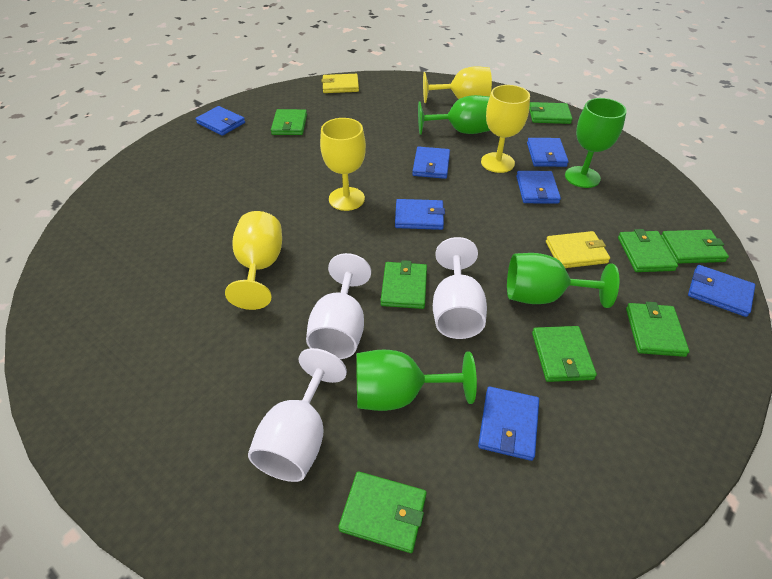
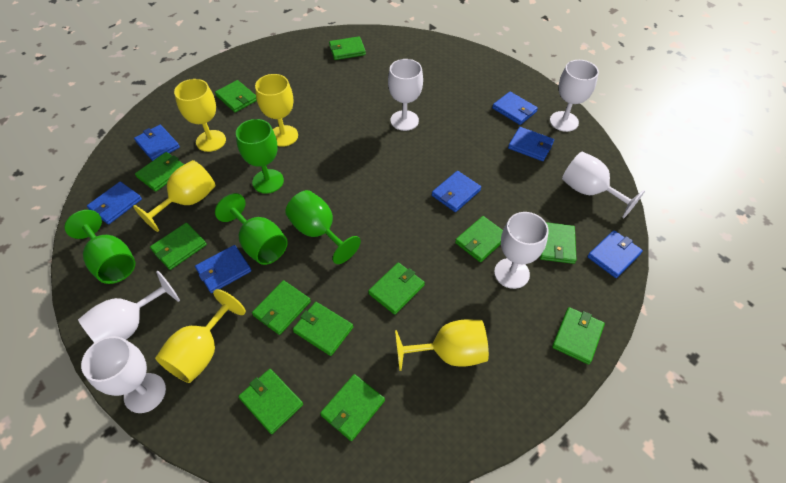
green wallet: [271,109,307,135] [338,471,427,553] [381,260,427,309] [529,102,572,124] [532,326,597,382] [618,229,678,272] [626,302,690,357] [661,230,729,264] = 8 -> [135,152,184,192] [150,223,207,270] [215,80,257,113] [238,369,303,434] [252,280,311,335] [293,302,353,356] [320,374,385,441] [329,36,366,60] [368,262,425,315] [455,216,503,262] [540,222,577,264] [552,307,605,365] = 12
white goblet: [248,348,347,482] [306,253,371,359] [433,237,487,339] = 3 -> [78,271,180,343] [81,336,166,413] [388,59,423,131] [494,212,548,289] [550,60,599,132] [562,152,645,218] = 6
yellow goblet: [225,211,282,310] [320,118,366,211] [423,66,492,103] [481,85,530,173] = 4 -> [133,160,215,232] [155,289,246,383] [174,79,226,152] [255,74,298,147] [395,320,489,371] = 5
yellow wallet: [322,74,359,93] [546,231,610,268] = 2 -> none = 0

